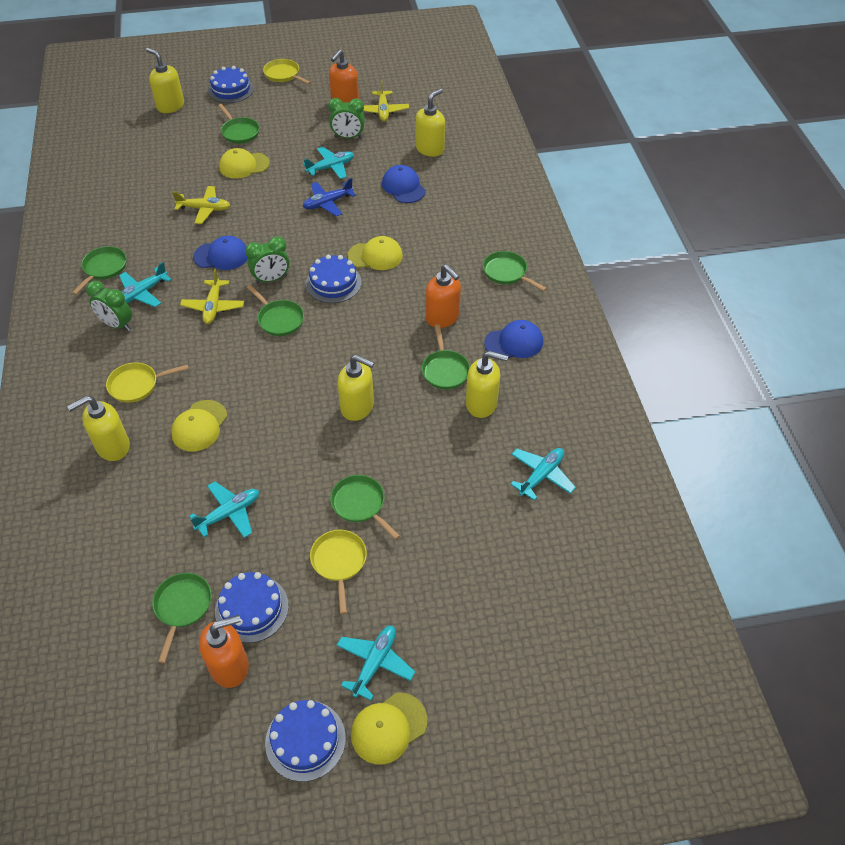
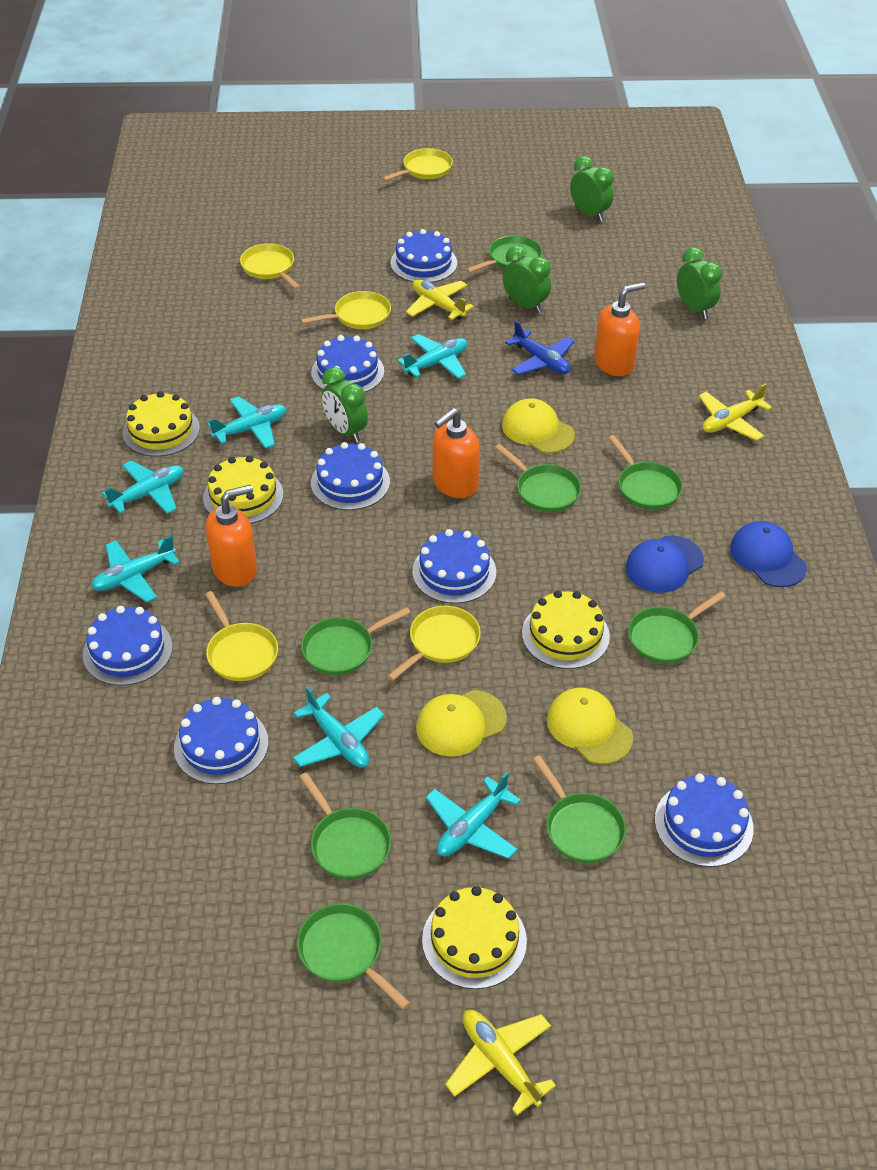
blue cake: [208,66,254,103] [215,572,289,643] [265,700,346,782] [306,255,362,303] = 4 -> [82,606,173,686] [174,697,268,784] [311,335,384,392] [311,442,390,510] [390,229,457,283] [412,529,496,604] [655,774,754,867] = 7
blue cap: [193,236,248,270] [382,165,426,203] [484,320,543,358] = 3 -> [625,535,704,593] [730,521,807,587] = 2
green clock: [86,281,132,331] [245,236,290,284] [328,98,365,139] = 3 -> [322,367,368,443] [503,245,551,313] [570,156,614,222] [677,247,722,319] = 4
green pan: [72,246,127,295] [152,573,212,663] [218,104,260,144] [247,285,304,336] [330,475,400,540] [422,324,470,390] [483,251,547,291] = 7 -> [297,903,410,1010] [299,772,391,879] [301,607,411,675] [466,235,542,273] [495,444,581,512] [533,755,626,863] [608,435,683,510] [628,591,726,664] = 8
turquoise plane: [119,262,172,307] [189,482,259,538] [303,147,354,179] [336,626,415,701] [510,448,576,500] = 5 -> [91,535,180,602] [102,460,184,514] [207,396,287,449] [293,687,384,768] [397,334,467,379] [426,772,521,859] = 6
yellow cake: none = 0 -> [123,391,200,457] [203,456,284,524] [422,886,527,989] [522,590,610,669] = 4
yellow cap: [171,400,227,451] [219,148,270,179] [347,236,403,270] [351,693,427,765] = 4 -> [416,690,507,757] [502,398,575,453] [547,688,633,764] = 3
yellow pan: [106,362,189,403] [263,59,311,85] [310,530,367,614] = 3 -> [205,591,278,681] [240,243,301,290] [300,291,391,329] [382,148,453,181] [387,606,481,681] = 5
yellow soap dispenser: [67,396,130,461] [146,48,184,113] [337,355,374,421] [415,88,445,157] [466,351,508,418] = 5 -> none = 0

